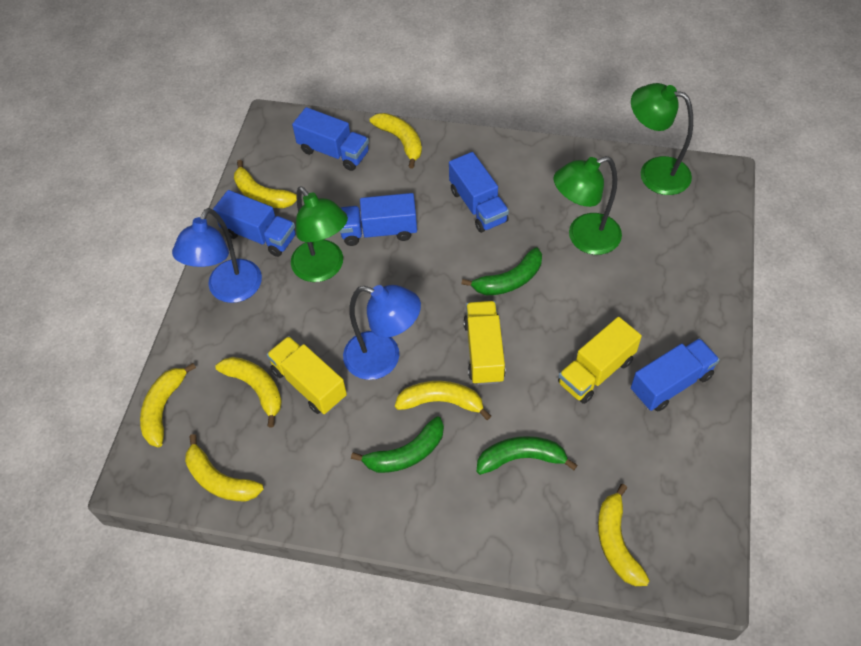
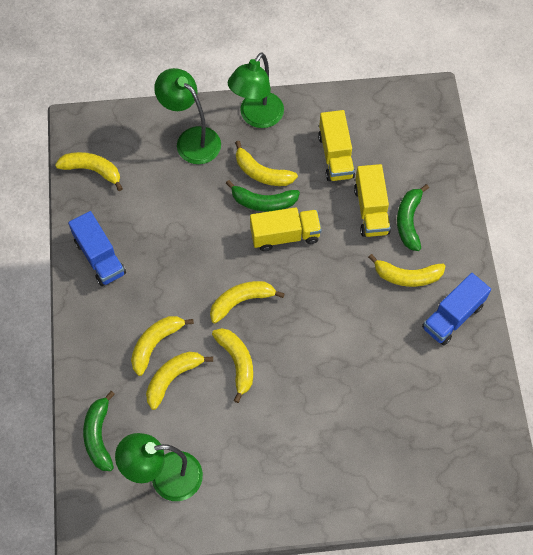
blue lamp: [172,208,262,303] [343,285,421,380] = 2 -> none = 0
blue truck: [213,190,296,257] [292,107,369,171] [340,193,417,246] [449,152,509,233] [631,338,720,411] = 5 -> [68,211,126,286] [422,273,491,345] = 2

